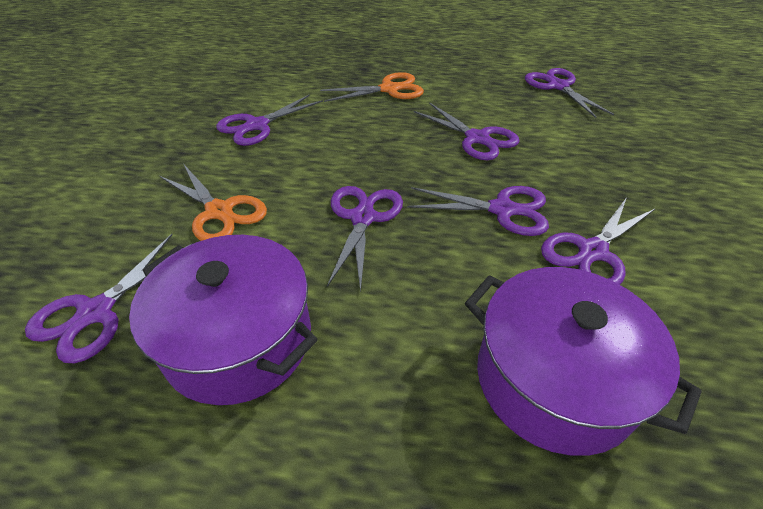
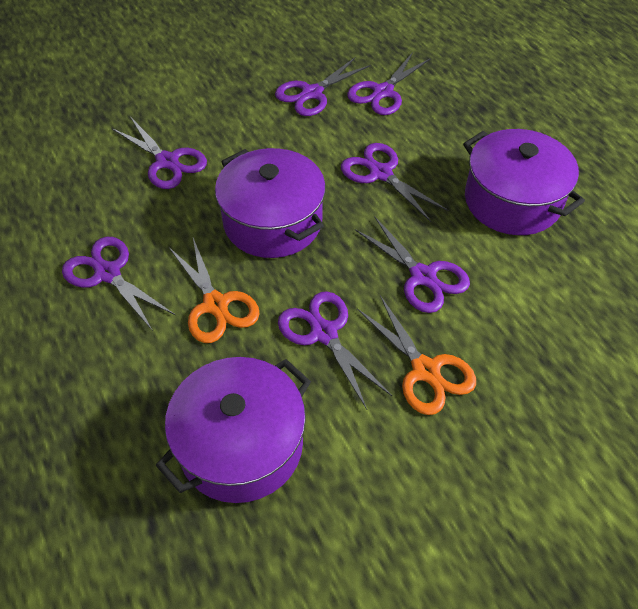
purple pot: [129,235,318,405] [465,267,702,456] = 2 -> [156,357,311,503] [215,148,326,258] [463,129,585,235] = 3

